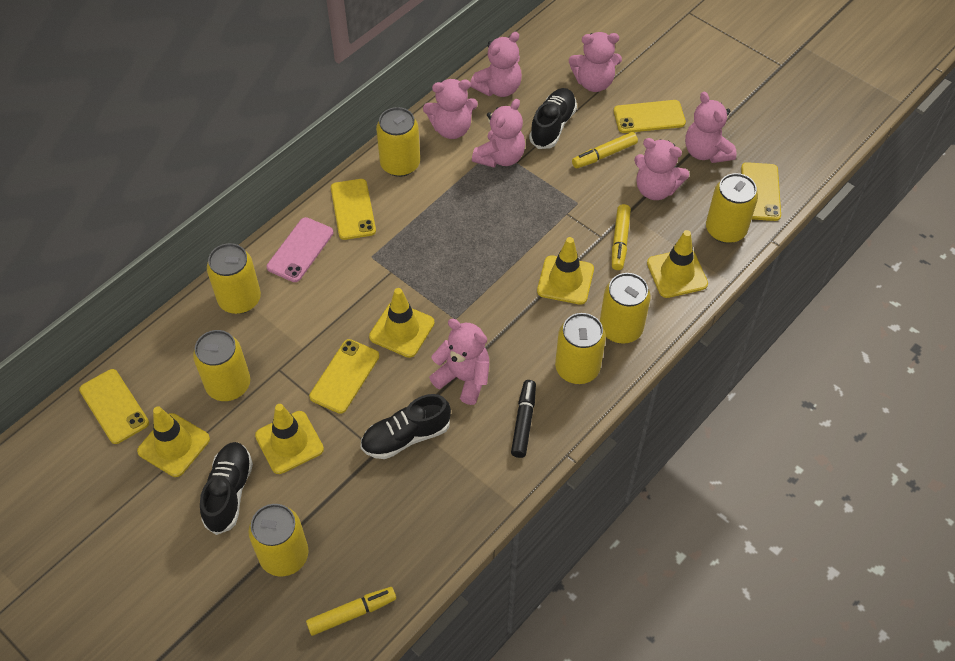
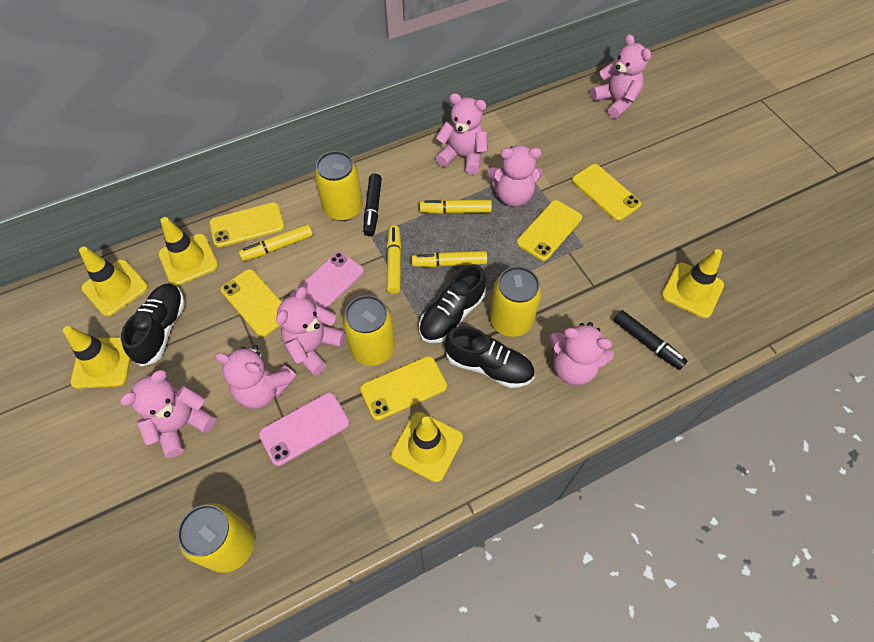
black marker: [511,380,536,458] = 1 -> [363,174,382,236] [613,310,687,370] = 2
pink phone: [267,217,333,282] = 1 -> [259,392,350,466] [289,251,364,309] = 2
yellow can: [193,330,250,401] [207,243,261,314] [248,504,309,577] [376,107,420,177] [555,313,606,384] [600,273,651,344] [706,173,758,243] = 7 -> [177,503,254,573] [314,151,363,221] [343,295,395,366] [490,266,542,337] = 4
yellow marker: [306,587,396,636] [572,132,638,169] [612,204,631,270] = 3 -> [239,224,313,261] [387,226,401,294] [412,251,487,267] [420,199,492,214] = 4

